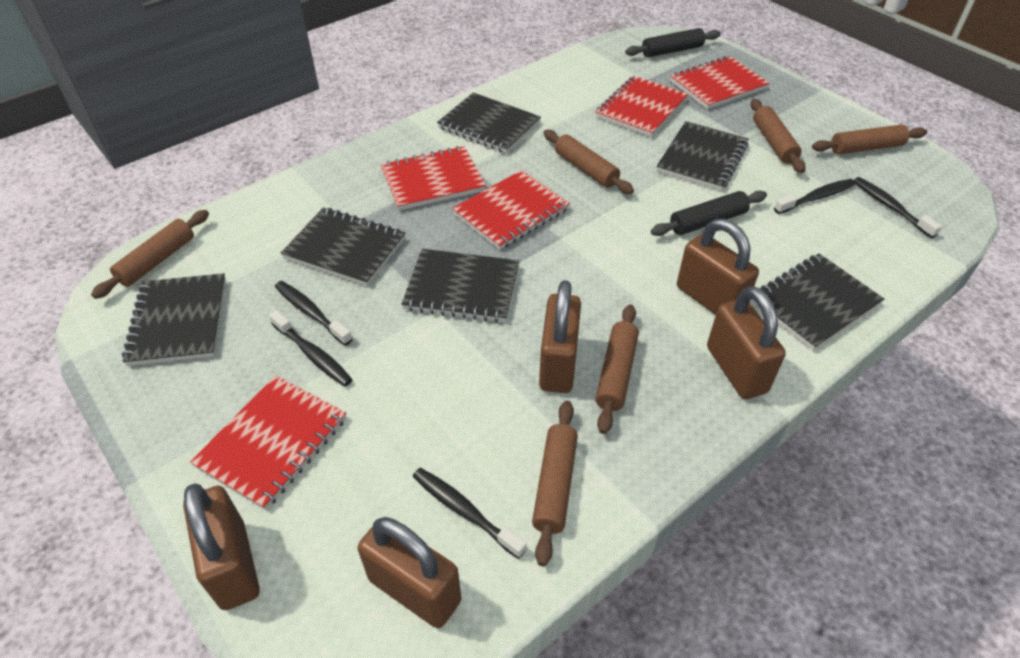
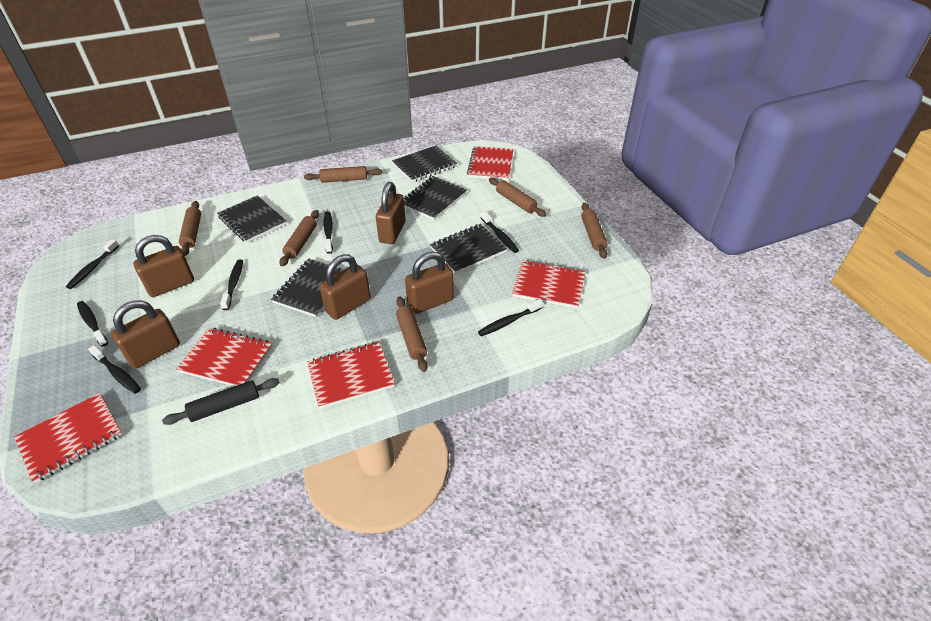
black notebook: [122,273,226,366] [281,207,405,286] [402,249,520,323] [437,93,541,153] [657,121,749,191] [750,253,884,351] = 6 -> [217,196,287,243] [271,259,345,317] [392,146,457,183] [404,176,467,220] [430,224,507,274] = 5
black rolling pin: [625,28,721,57] [651,191,767,236] = 2 -> [162,378,280,425] = 1
black toothbrush: [269,310,353,387] [275,281,353,346] [413,468,526,559] [774,179,856,214] [854,177,942,238] = 5 -> [66,239,119,289] [77,301,108,347] [88,345,141,394] [220,259,243,310] [323,211,333,254] [478,299,543,336] [481,211,519,253] = 7

